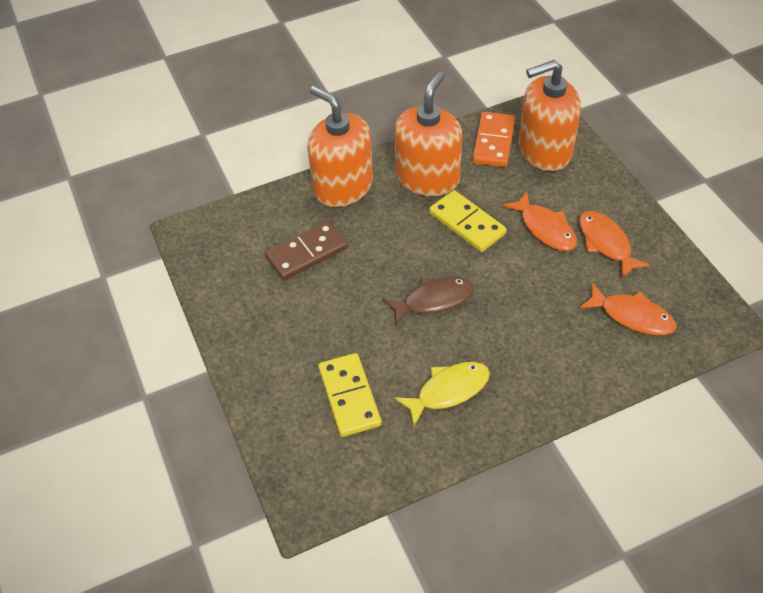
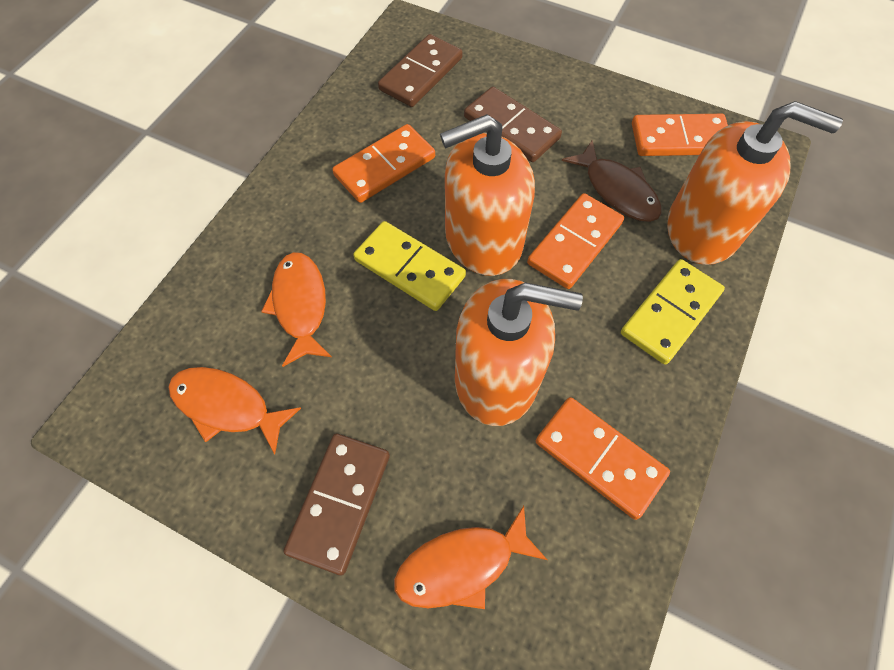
brown domino: [265,221,348,280] = 1 -> [283,434,390,575] [378,34,463,107] [464,87,562,162] = 3
orange domino: [472,112,515,167] = 1 -> [332,124,435,203] [527,193,624,289] [536,397,670,520] [632,114,728,156] = 4
yellow fish: [394,362,490,426] = 1 -> none = 0

